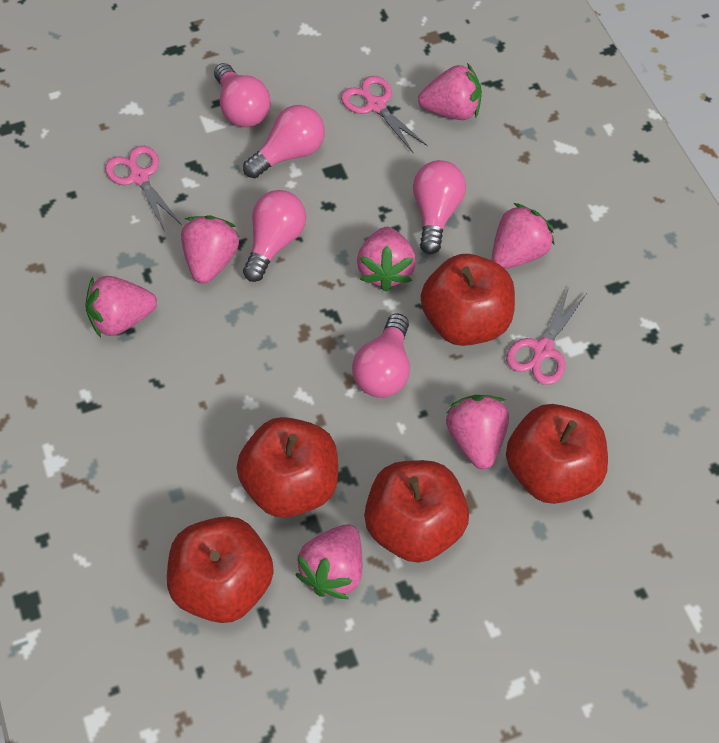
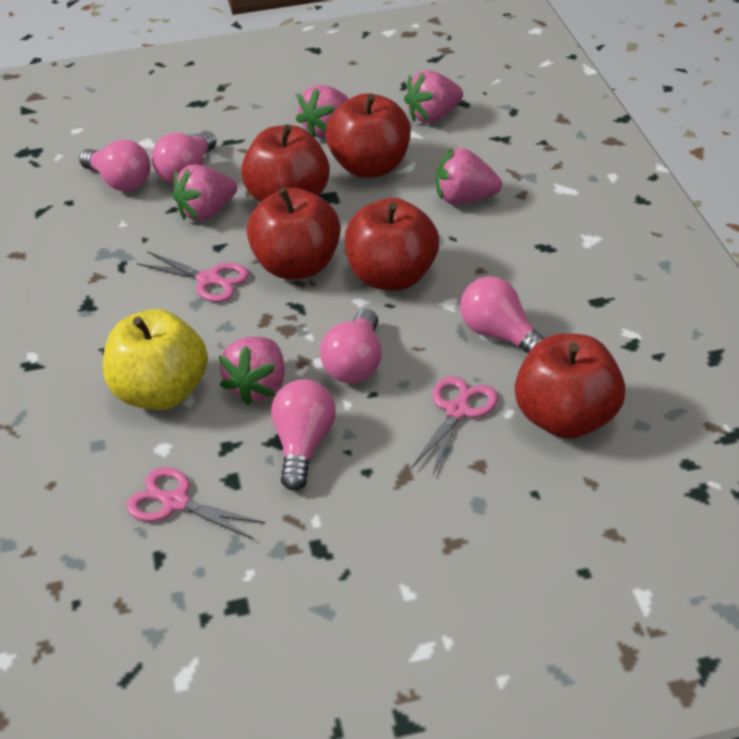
pink strawberry: [85,276,157,338] [181,215,240,284] [295,524,362,599] [357,227,416,291] [418,63,482,120] [446,395,509,469] [492,203,554,269] = 7 -> [172,165,237,221] [219,337,285,405] [296,85,349,138] [404,70,463,123] [436,148,502,205] = 5
yellow apple: none = 0 -> [103,309,208,410] = 1

